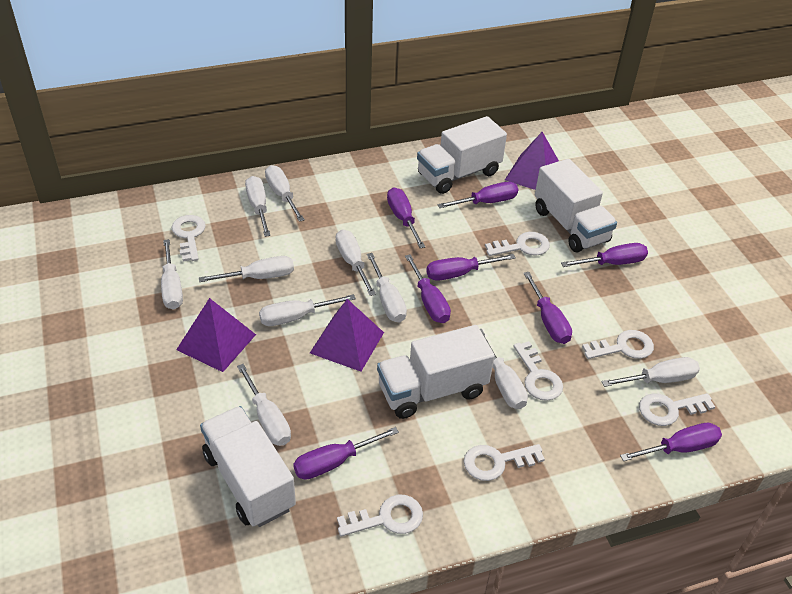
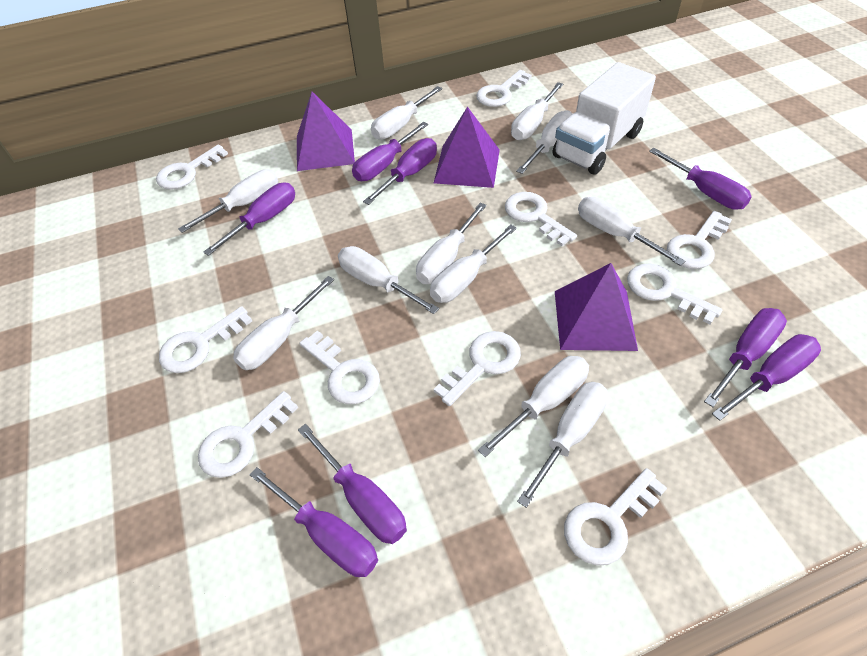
white key: [171,215,206,261] [337,495,423,537] [463,444,545,481] [485,232,550,256] [513,341,563,401] [582,330,654,359] [639,393,715,426] = 7 -> [156,145,228,190] [159,306,252,373] [198,391,298,478] [300,330,380,404] [434,331,521,406] [476,70,532,107] [505,192,577,246] [564,468,667,565] [627,263,723,325] [667,211,732,269] = 10
white screwdriver: [161,239,183,309] [199,256,294,282] [237,364,291,446] [245,176,271,237] [259,294,356,326] [265,165,305,222] [336,230,376,296] [367,253,407,323] [480,329,528,409] [602,357,700,387] = 10 -> [178,169,278,233] [233,276,334,370] [338,246,439,314] [371,86,442,140] [416,203,487,284] [430,224,517,303] [478,356,589,457] [511,82,563,140] [516,110,573,174] [517,382,608,508] [578,197,685,266] = 11
white truck: [200,406,296,527] [377,325,495,419] [417,116,507,194] [535,159,617,252] = 4 -> [553,62,656,174] = 1

